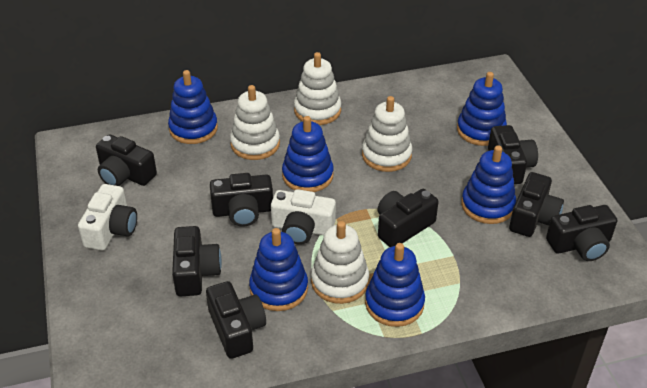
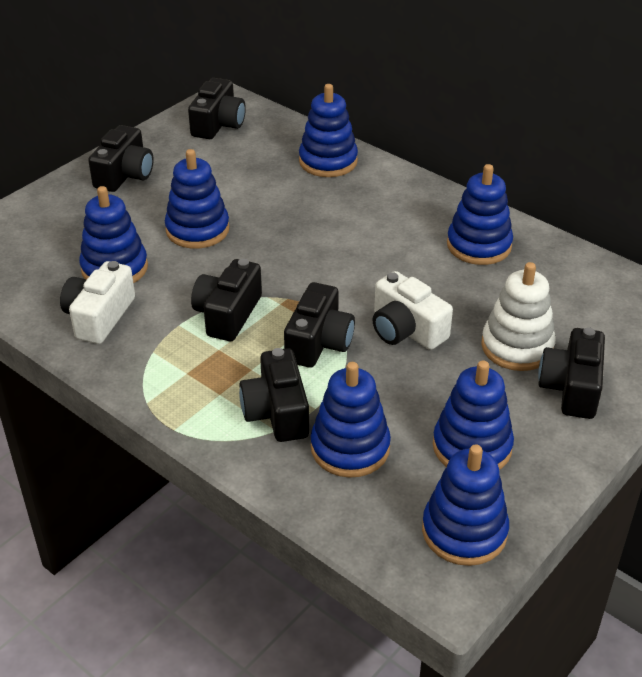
black camera: [96,134,157,186] [172,226,222,297] [206,281,266,359] [210,173,273,227] [377,189,439,247] [488,125,538,184] [509,172,564,237] [546,205,617,261] = 8 -> [88,125,154,192] [188,78,246,139] [191,259,262,341] [239,348,309,442] [284,282,355,368] [538,327,605,419] = 6
blue stacking toy: [168,70,218,144] [249,228,308,311] [282,116,334,192] [365,243,425,327] [457,72,507,146] [461,145,516,224] = 6 -> [79,186,148,283] [165,149,229,249] [299,84,358,177] [311,362,391,478] [422,444,509,566] [433,361,514,470] [447,164,513,265] = 7
white stacking toy: [230,85,280,160] [294,52,341,125] [311,221,369,304] [362,96,412,172] = 4 -> [481,262,556,371] = 1

